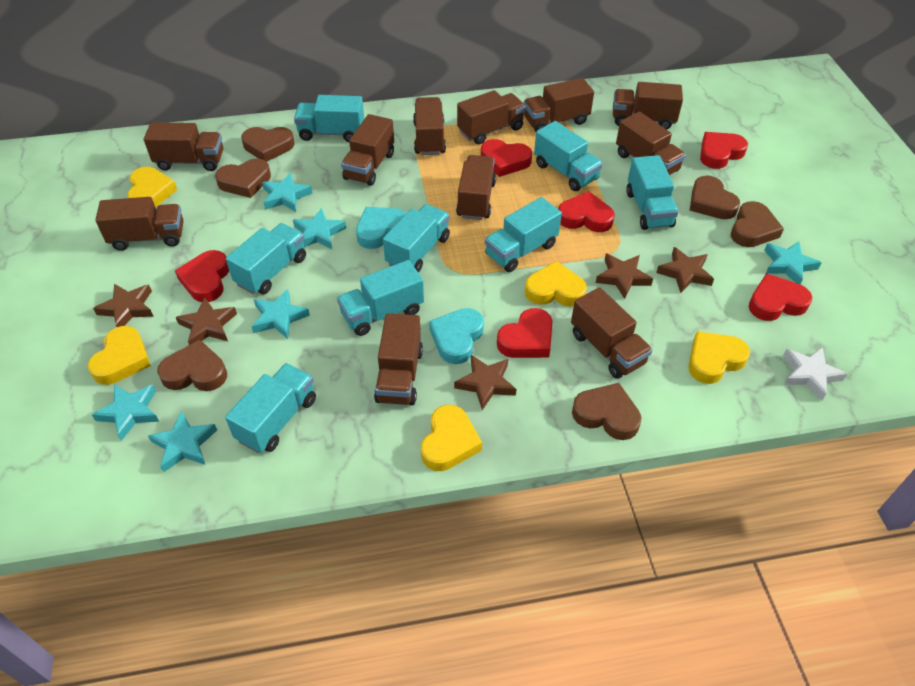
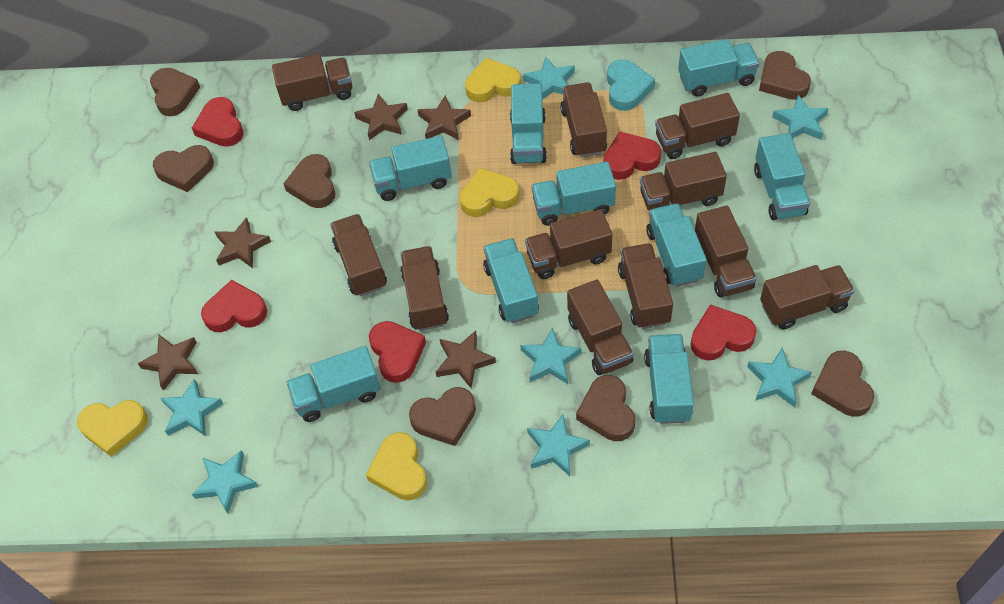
brown heart: [157,340,227,391] [215,159,271,198] [241,127,295,162] [572,383,641,440] [690,175,740,219] [731,201,784,247] = 6 -> [150,68,200,116] [153,145,214,192] [283,154,335,208] [409,387,476,446] [576,375,635,441] [759,51,811,100] [811,351,874,417] = 7
red heart: [175,250,229,302] [481,139,532,177] [497,308,552,358] [558,191,615,232] [700,132,748,169] [749,273,812,321] = 6 -> [192,97,243,147] [201,280,267,332] [369,321,426,383] [603,131,661,180] [691,304,756,361] = 5
turquoise heart: [356,207,406,249] [429,308,484,364] = 2 -> [607,59,655,111] = 1
turquoise star: [92,384,159,441] [148,411,217,472] [251,289,310,339] [262,173,313,212] [293,208,346,249] [764,241,822,284] = 6 -> [160,379,223,436] [192,450,259,513] [520,328,582,384] [523,56,575,99] [527,414,590,476] [747,347,812,407] [772,95,829,140] = 7
turquoise truck: [225,363,316,453] [226,223,306,294] [294,95,364,142] [337,260,424,336] [383,204,450,272] [485,197,562,272] [534,121,603,191] [626,155,679,230] = 8 -> [287,346,381,422] [369,136,452,201] [483,238,539,323] [510,83,547,164] [532,162,616,226] [644,334,694,424] [646,203,707,287] [678,39,760,96] [754,133,810,220] = 9
white star: [783,346,847,400] = 1 -> none = 0
yellow heart: [88,326,151,385] [127,167,177,207] [421,404,482,471] [525,261,587,307] [688,331,750,384] = 5 -> [77,400,148,457] [366,432,427,500] [460,168,519,217] [465,58,521,102] = 4

